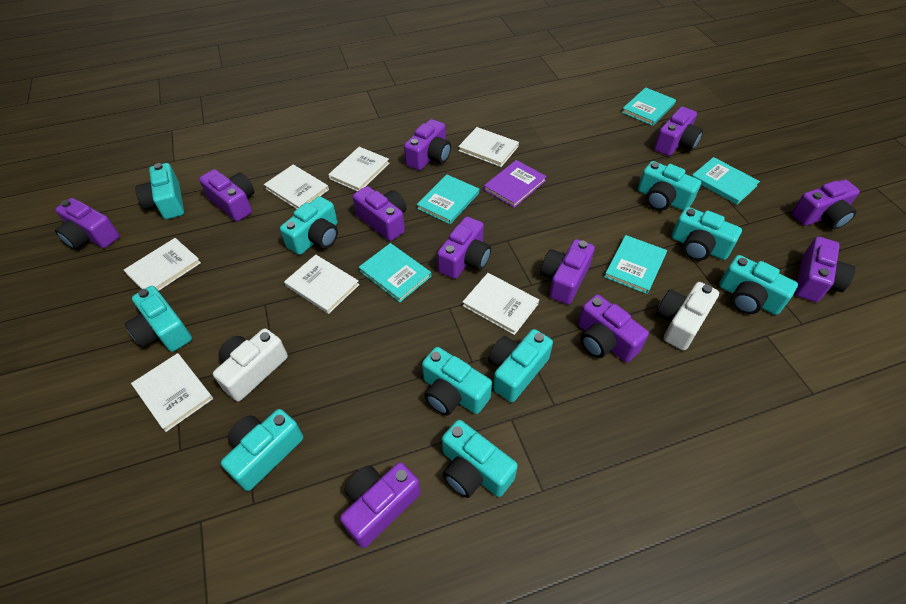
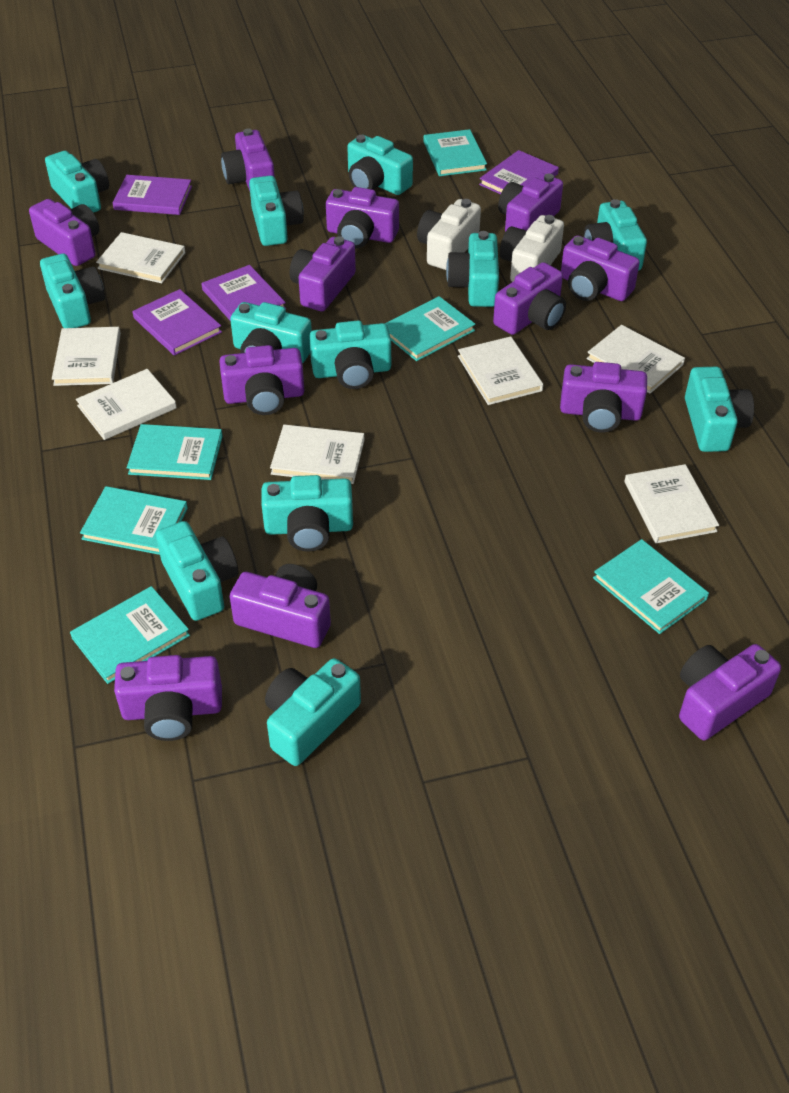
purple book: [484,160,547,208] = 1 -> [113,175,192,215] [133,289,222,356] [202,265,286,320] [479,150,559,194] = 4
purple camera: [55,198,120,250] [199,169,255,222] [340,462,421,548] [353,186,406,241] [404,119,451,170] [437,217,491,279] [540,239,595,304] [578,295,649,362] [654,107,703,156] [791,179,860,230] [795,237,855,302] = 11 -> [29,199,99,266] [114,655,222,741] [219,345,304,415] [221,128,275,191] [230,564,331,648] [290,236,356,311] [326,187,399,249] [493,262,566,335] [498,174,563,232] [560,362,647,432] [561,235,640,301] [679,644,781,740] = 12
turquoise book: [359,243,431,302] [417,175,479,224] [604,235,667,294] [622,87,676,126] [692,157,760,205] = 5 -> [70,586,190,684] [80,486,188,555] [127,424,223,480] [385,296,475,361] [423,129,487,176] [593,539,709,634] = 6
turquoise camera: [124,286,192,352] [135,163,184,219] [221,409,303,491] [280,196,338,255] [422,347,492,415] [442,420,518,498] [488,329,553,402] [638,161,701,211] [671,207,742,261] [719,255,798,315] = 10 -> [40,254,105,328] [45,151,109,213] [156,521,238,621] [230,302,312,364] [249,176,304,246] [261,475,353,551] [265,658,361,766] [309,320,391,389] [347,135,413,195] [446,231,499,307] [584,199,647,271] [685,367,754,452] = 12

